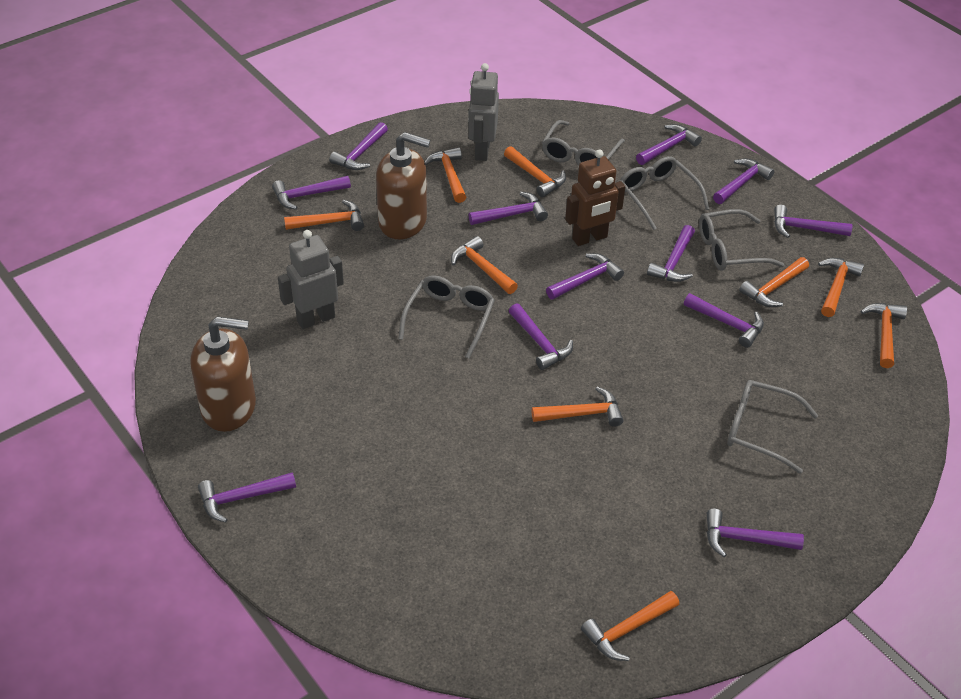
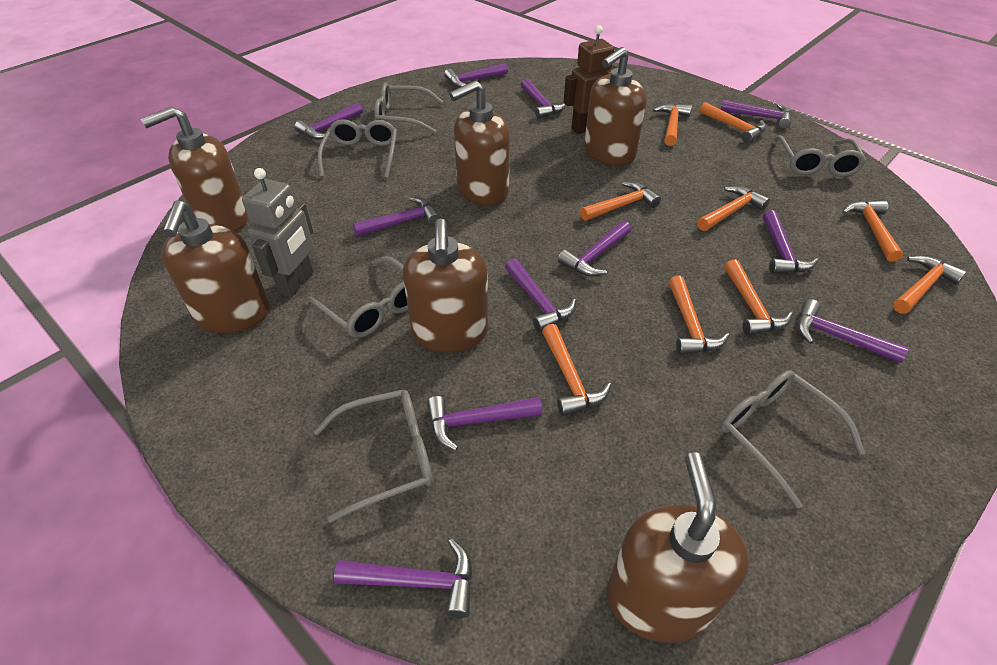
brown soap dispenser: [190,317,256,432] [376,132,430,239] = 2 -> [141,106,248,232] [161,200,270,333] [403,219,488,353] [449,80,510,206] [584,47,647,166] [607,452,749,643] = 6
grey glasses: [398,275,495,358] [542,120,625,165] [620,156,709,230] [699,209,785,271] [727,380,818,474] = 5 -> [307,256,408,338] [314,390,433,523] [318,119,397,178] [374,83,443,134] [721,370,865,509] [774,136,866,177] = 6
grey robot: [278,230,344,329] [468,63,499,161] = 2 -> [242,168,314,297] = 1
purple hammer: [198,472,296,523] [272,176,351,210] [329,122,388,170] [469,192,548,225] [509,303,573,370] [546,253,624,300] [636,124,702,165] [647,225,695,282] [684,293,764,348] [707,509,804,557] [713,158,774,204] [774,205,852,238] = 12 -> [294,102,363,139] [334,538,472,618] [353,197,441,237] [427,396,542,451] [444,63,508,88] [505,258,576,332] [520,78,566,119] [558,221,631,277] [720,100,791,129] [763,210,819,274] [797,299,909,363] = 11

